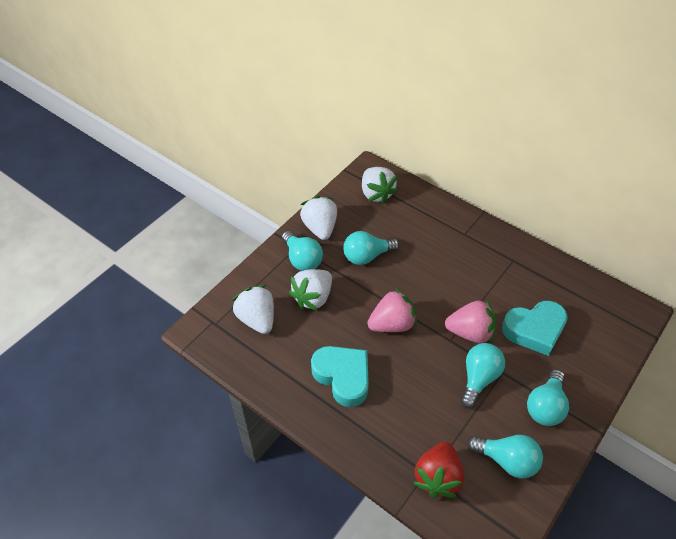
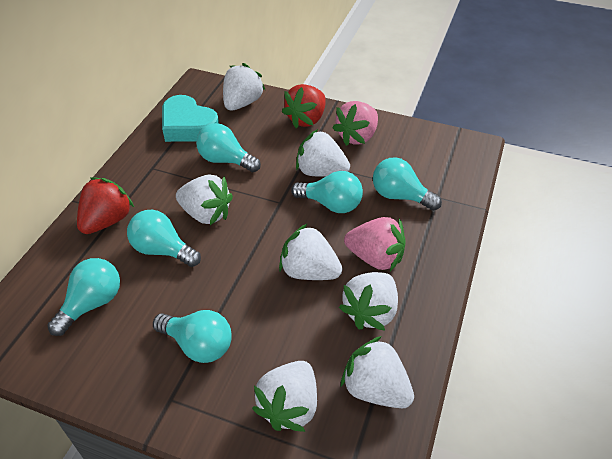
red strawberry: [414,442,464,498] = 1 -> [77,178,134,234] [282,84,326,128] = 2
turquoise heart: [311,346,369,407] [502,301,568,356] = 2 -> [162,95,219,142] = 1
turquoise light bulb: [282,231,323,271] [343,231,400,265] [461,343,505,408] [467,435,543,479] [527,370,569,426] = 5 -> [47,258,120,336] [127,210,201,267] [153,310,232,363] [196,123,261,172] [291,171,363,213] [373,157,442,211] = 6
white strawberry: [232,285,274,334] [289,269,332,311] [300,196,337,240] [362,167,398,204] = 4 -> [176,174,233,225] [223,63,265,110] [252,361,317,432] [279,224,342,280] [296,129,350,177] [339,272,398,330] [341,336,414,408] = 7

